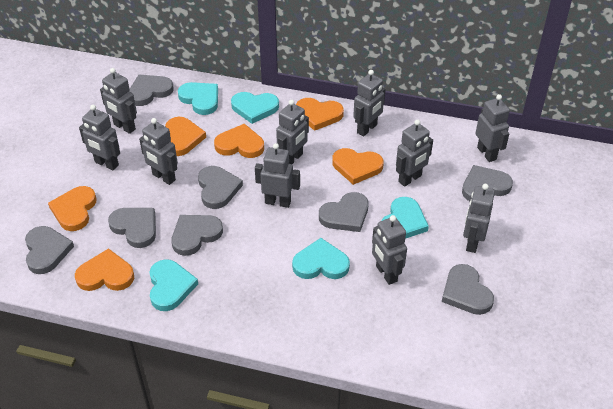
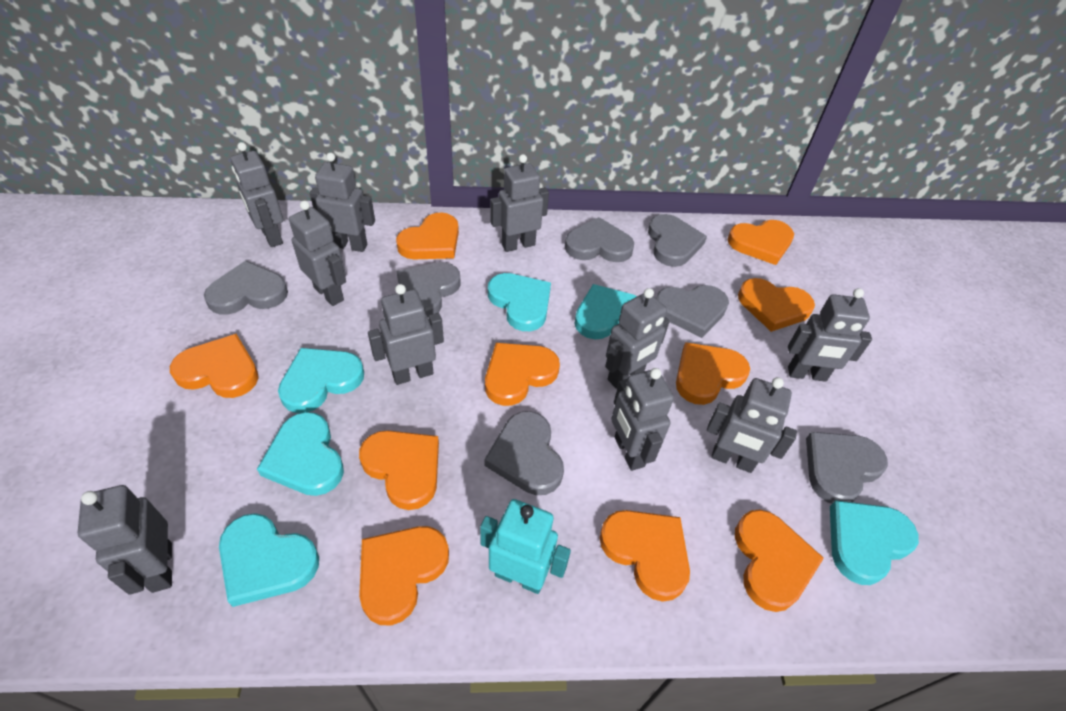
grey heart: [25,226,74,274] [108,208,156,248] [129,75,174,106] [172,215,223,256] [198,166,243,209] [319,192,368,232] [442,264,494,315] [462,165,513,201] = 8 -> [204,261,288,315] [396,262,461,318] [485,411,564,495] [565,217,634,262] [648,214,707,267] [656,285,729,338] [806,432,888,504] = 7
orange heart: [48,186,97,231] [75,248,134,291] [165,117,206,156] [214,124,264,158] [296,98,344,131] [332,148,384,185] = 6 -> [170,334,259,398] [359,430,439,510] [359,526,449,626] [396,212,459,259] [485,343,560,406] [600,510,690,602] [676,342,750,405] [728,220,794,265] [735,509,824,612] [738,278,815,332] = 10
turquoise heart: [149,259,198,311] [178,82,218,115] [231,92,279,124] [292,238,350,279] [382,197,429,239] = 5 -> [219,513,319,607] [257,412,344,496] [278,348,364,413] [488,273,551,331] [574,284,637,339] [830,500,919,585] = 6
turquoise robot: none = 0 -> [480,499,571,594] = 1

